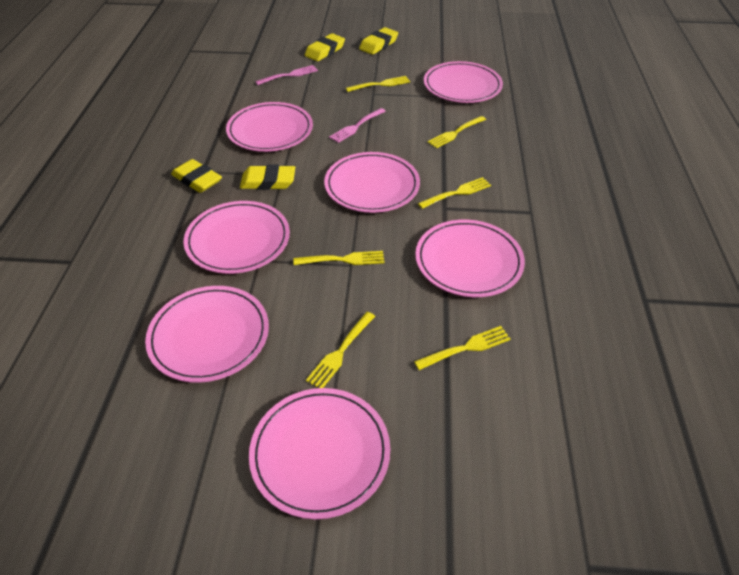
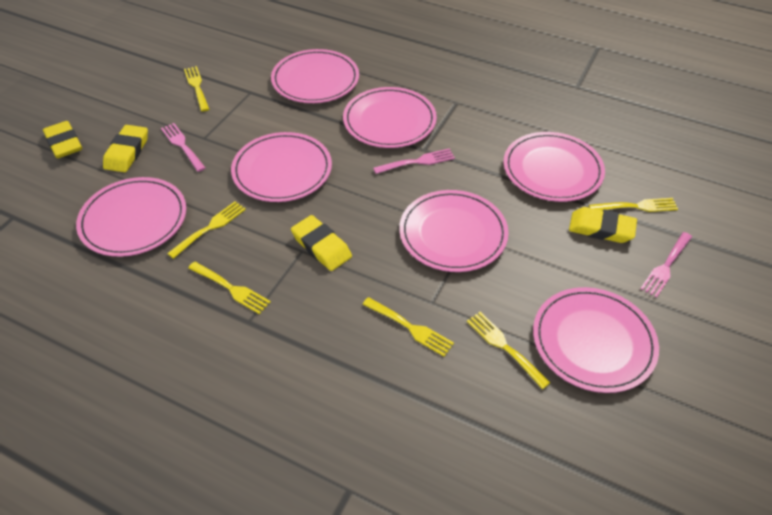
pink fork: [255,65,318,85] [329,108,386,143] = 2 -> [161,123,206,172] [373,148,455,174] [640,232,692,298] = 3

